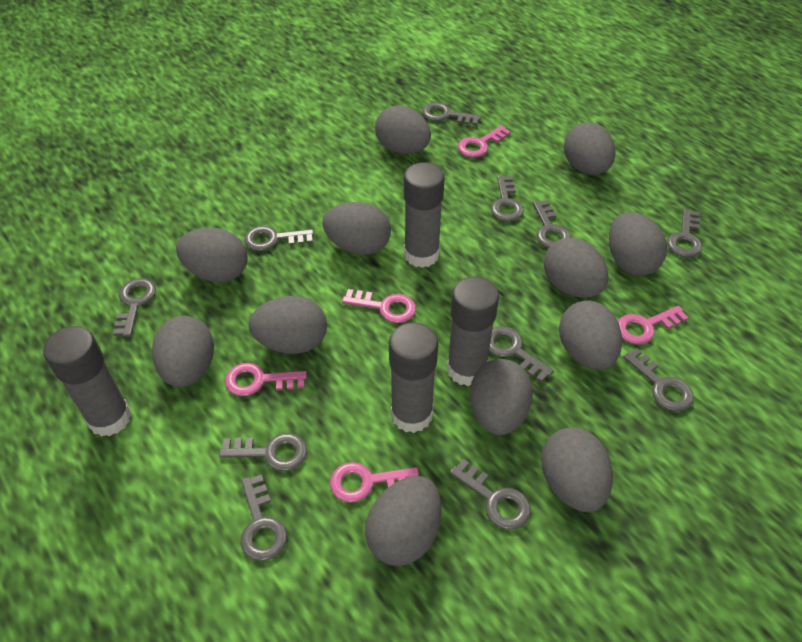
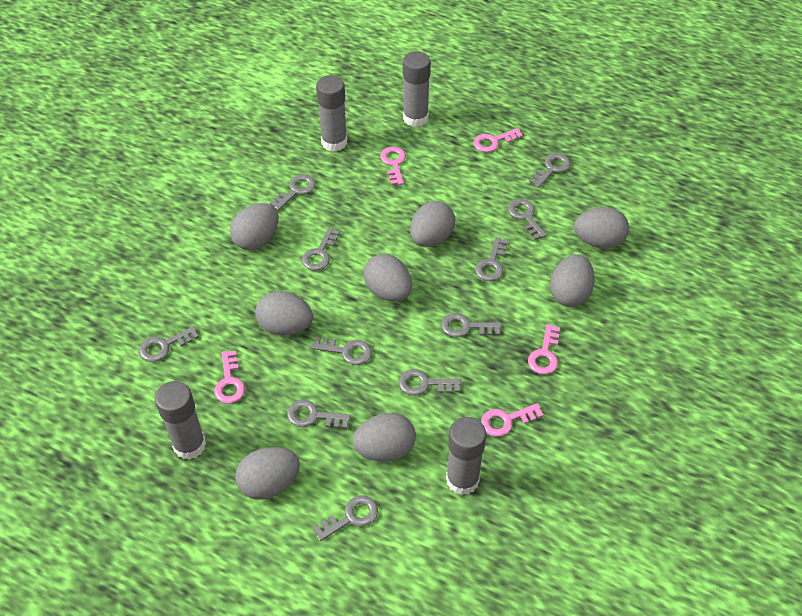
grey egg: [152,316,214,387] [176,228,248,282] [248,296,327,354] [322,202,391,255] [365,476,441,566] [375,106,431,154] [470,359,533,435] [541,427,613,512] [544,237,608,298] [559,301,622,370] [564,122,616,175] [609,212,667,276] = 12 -> [230,203,279,250] [235,447,300,500] [255,291,313,336] [353,413,416,462] [363,254,412,301] [410,201,455,247] [550,254,595,307] [574,207,629,249] = 8

